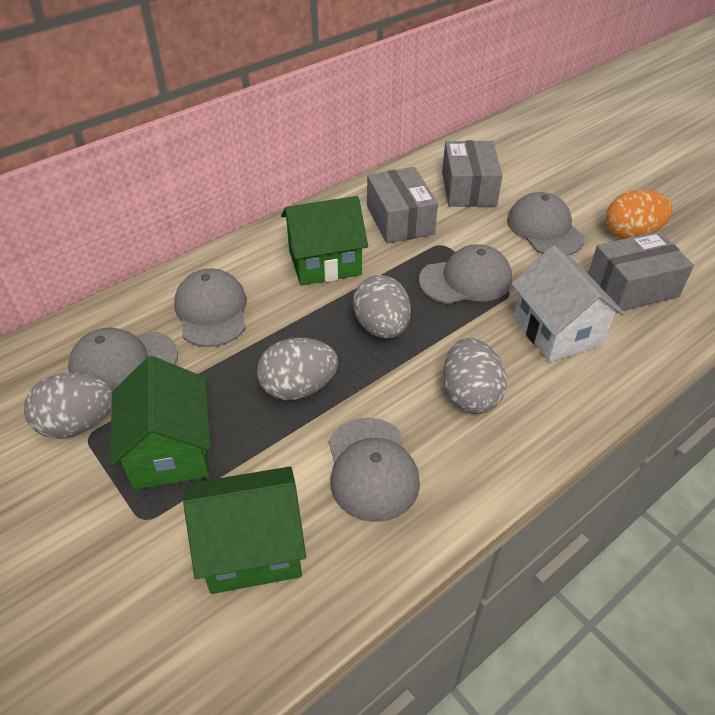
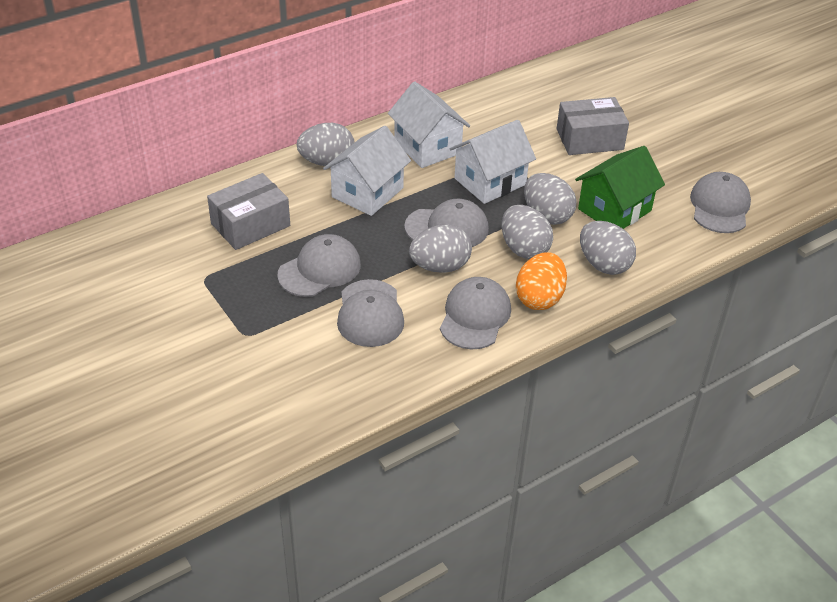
green house: [109,356,211,490] [183,467,306,594] [281,196,368,286] = 3 -> [575,146,665,229] = 1
grey box: [367,167,438,244] [442,140,503,207] [588,231,694,311] = 3 -> [207,173,290,250] [557,97,629,155] = 2
grey egg: [24,372,113,439] [257,338,338,401] [353,275,411,339] [443,338,507,414] = 4 -> [297,123,355,166] [409,225,472,273] [502,205,553,259] [524,173,577,225] [580,221,636,275] = 5
white house: [511,245,625,362] = 1 -> [323,126,411,216] [388,81,470,168] [450,120,536,204] = 3

